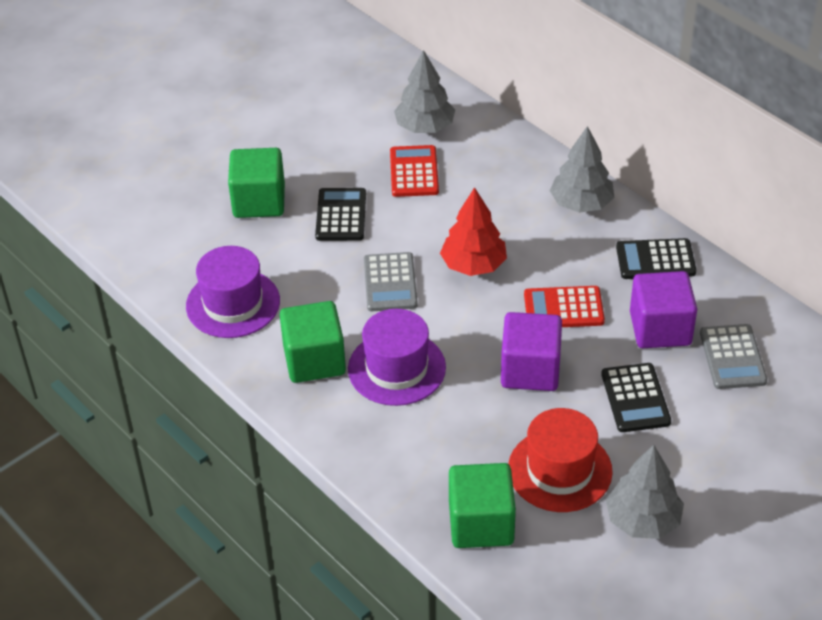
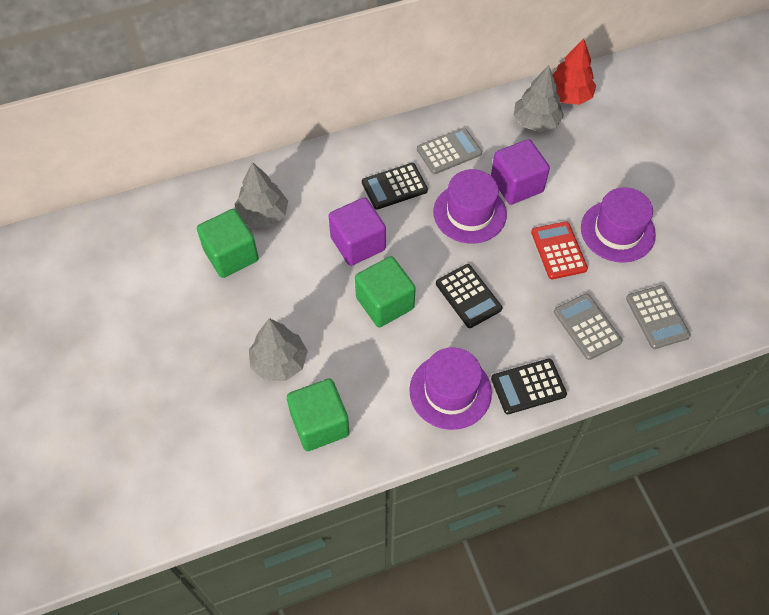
grey calculator: [364,252,418,311] [700,324,767,389] = 2 -> [417,128,482,174] [554,293,623,360] [626,285,691,349] = 3
purple hat: [186,246,280,338] [348,309,446,406] = 2 -> [409,347,492,430] [433,169,507,244] [581,187,656,263] = 3
red calculator: [390,145,439,197] [524,286,605,327] = 2 -> [531,221,588,279] = 1
red hat: [508,408,613,512] = 1 -> none = 0

